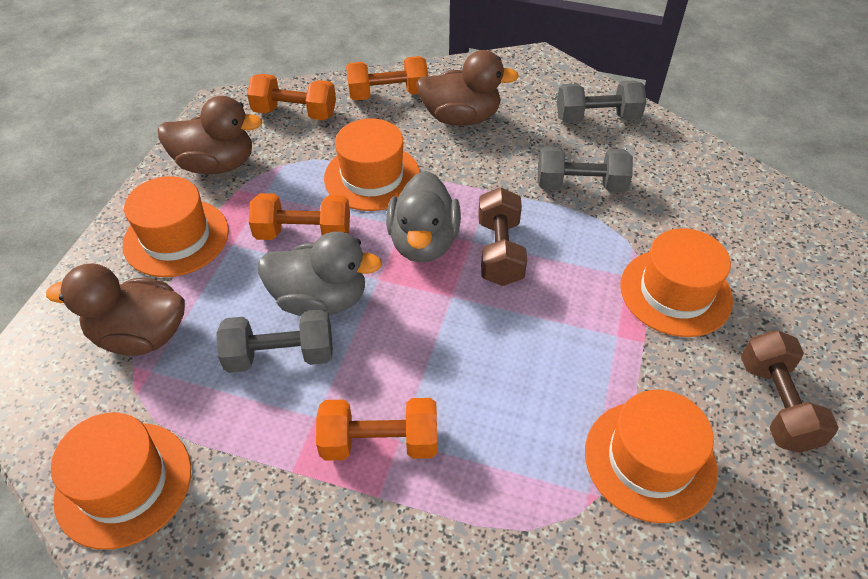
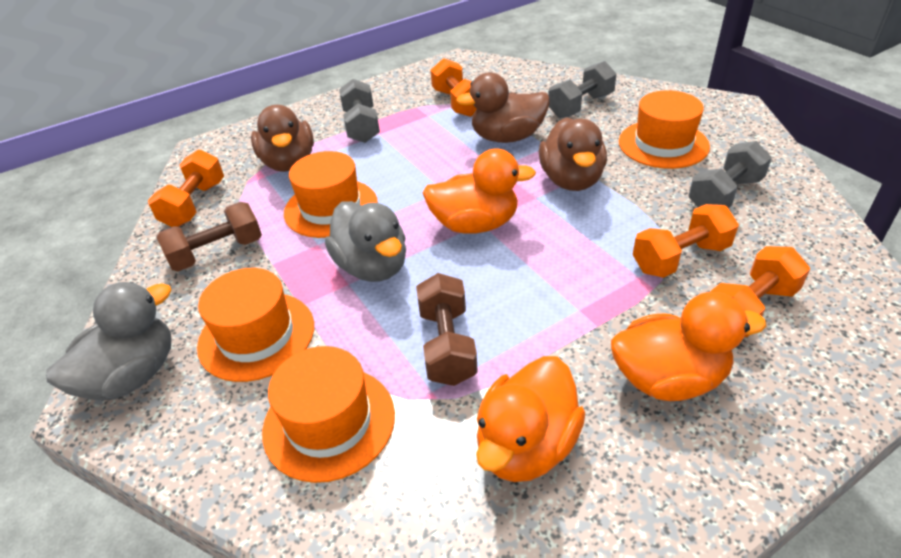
orange duck: none = 0 -> [423,149,536,234] [476,356,585,482] [611,292,766,401] = 3
orange hat: [51,413,191,550] [123,176,229,277] [324,118,420,211] [585,390,718,523] [620,228,733,337] = 5 -> [197,268,314,382] [262,346,395,483] [284,151,378,238] [619,90,710,169] = 4

